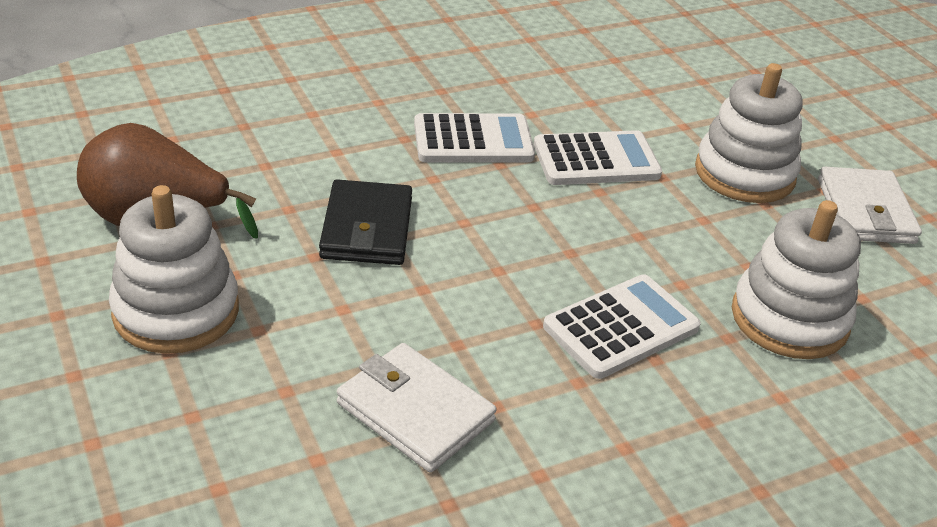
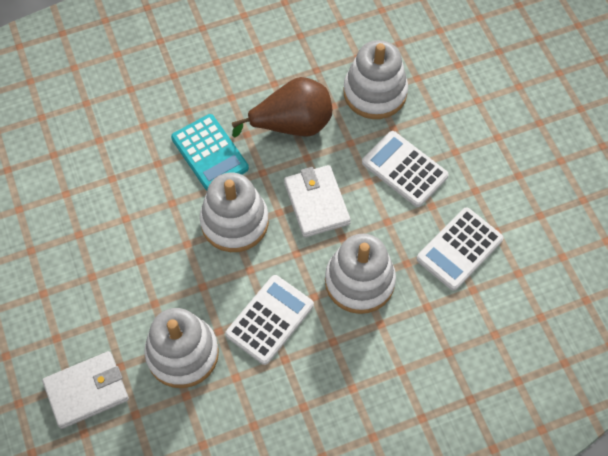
black wallet: [319,179,412,265] = 1 -> none = 0
turquoise calculator: none = 0 -> [171,114,249,191] = 1
white stacking toy: [109,185,239,354] [695,63,803,203] [732,200,861,359] = 3 -> [144,308,219,388] [200,173,269,252] [325,234,396,314] [343,40,408,119] = 4

